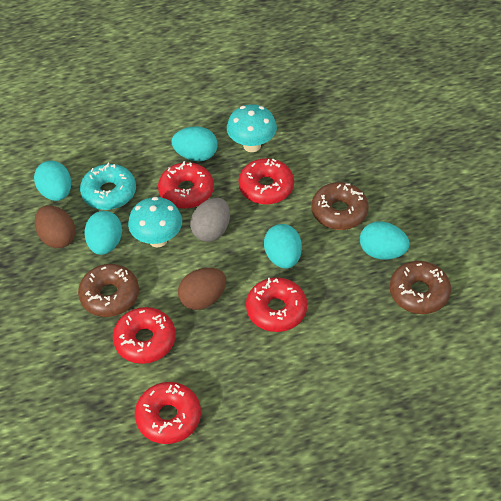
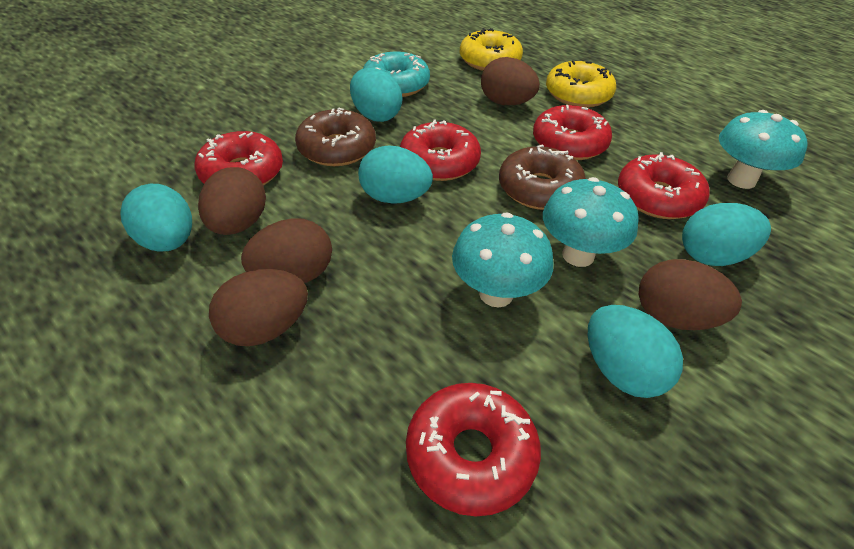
brown donut: [78,264,139,317] [312,182,369,230] [390,261,451,314] = 3 -> [295,107,376,166] [499,144,586,210] = 2
brown egg: [35,206,75,248] [178,268,226,310] = 2 -> [198,167,266,235] [209,269,308,346] [241,218,332,283] [481,57,540,105] [639,259,742,330] = 5
grey egg: [190,197,230,242] = 1 -> none = 0
turquoise mushroom: [128,197,182,247] [227,104,277,152] = 2 -> [452,212,553,308] [543,177,639,267] [719,110,808,189] = 3
yellow donut: none = 0 -> [459,28,523,71] [546,60,616,108] = 2

